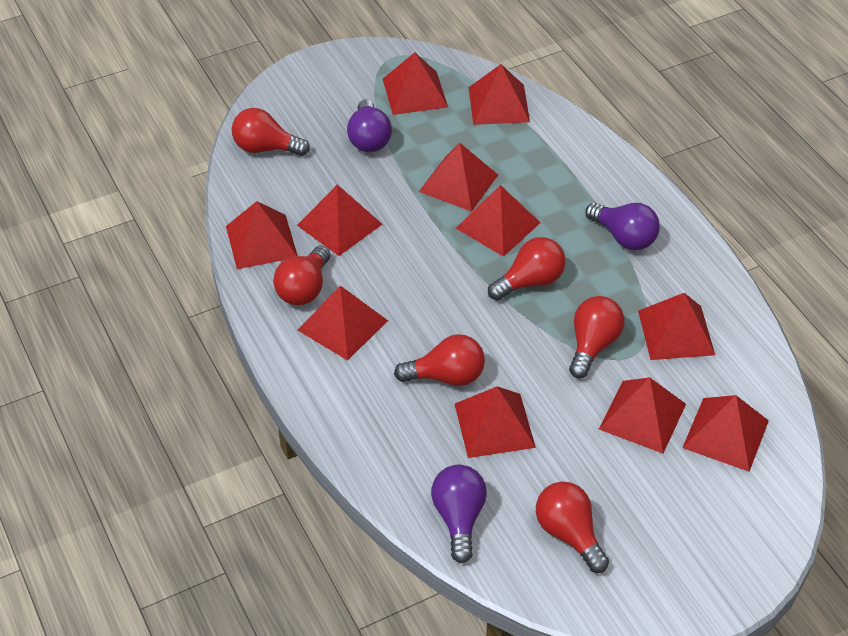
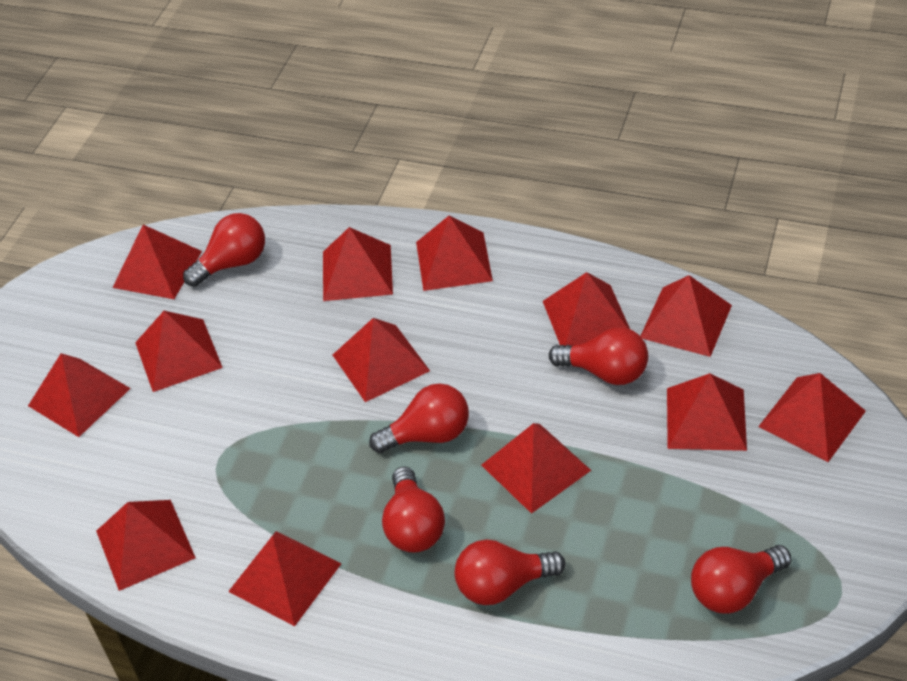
purple light bulb: [347,99,392,152] [431,465,487,563] [586,203,660,250] = 3 -> none = 0
red pyramid: [226,201,298,269] [297,184,382,256] [298,285,388,360] [383,52,448,115] [419,143,498,212] [455,386,536,458] [456,185,541,257] [469,64,530,125] [599,377,686,453] [638,293,715,360] [682,395,769,472] = 11 -> [28,353,131,437] [96,500,196,591] [112,225,202,299] [135,311,223,392] [228,531,342,626] [323,227,393,301] [333,318,430,402] [416,216,493,291] [481,423,591,514] [543,272,630,346] [641,275,732,357] [667,373,747,451] [758,373,866,462] = 13

